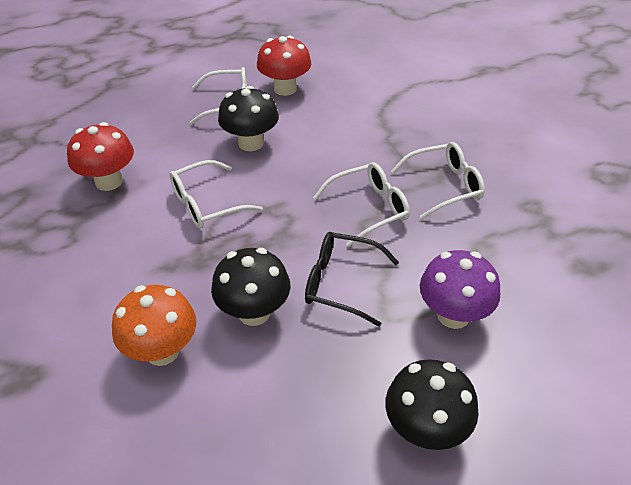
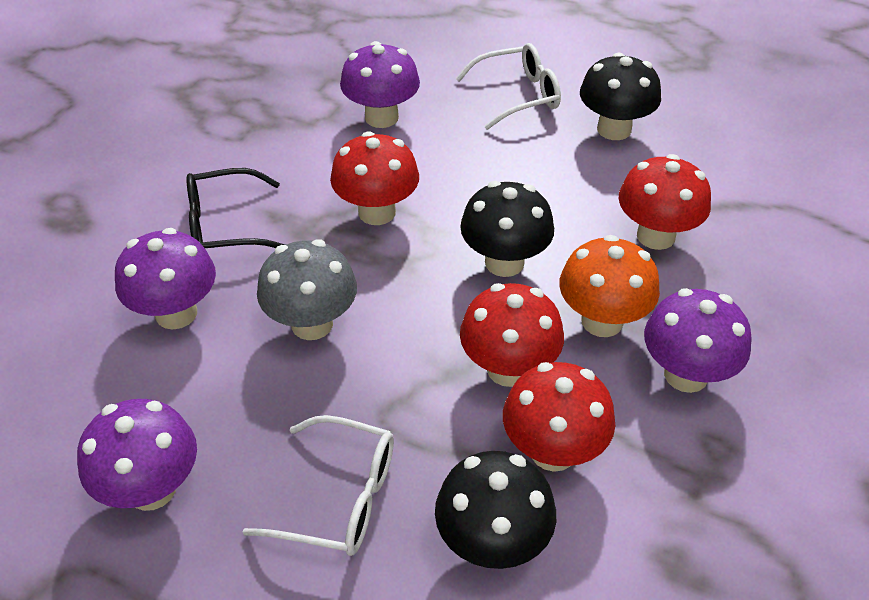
grey mushroom: none = 0 -> [257,239,357,340] = 1
purple mushroom: [420,250,500,329] = 1 -> [77,399,197,511] [115,228,216,330] [340,41,420,128] [644,288,752,393] = 4
red mushroom: [67,122,134,191] [257,36,311,96] = 2 -> [330,131,419,225] [460,283,564,387] [503,362,615,472] [619,154,711,250] = 4
white glasses: [170,160,263,229] [190,67,247,124] [313,162,410,247] [391,142,485,219] = 4 -> [243,415,394,556] [455,43,561,130] = 2

